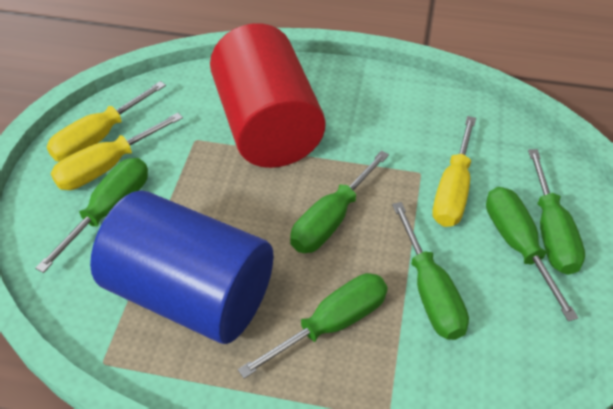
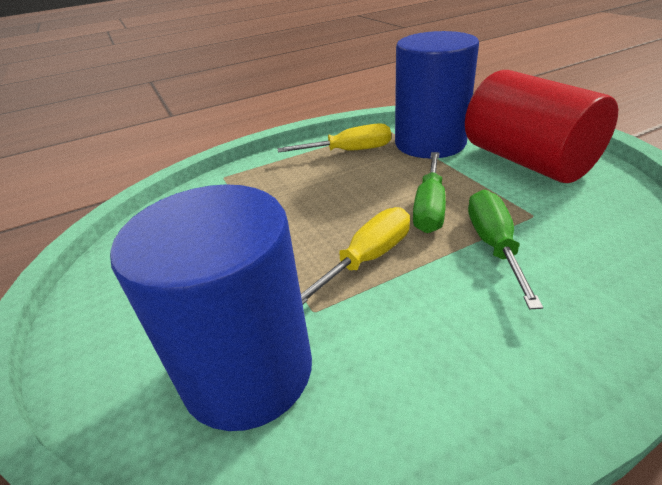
blue cylinder: [90,191,274,344] = 1 -> [110,184,312,431] [395,31,479,159] = 2
green screwdriver: [35,158,148,273] [238,273,388,379] [290,150,389,253] [392,202,469,340] [486,187,578,321] [528,149,585,275] = 6 -> [413,152,446,233] [468,190,543,309] = 2
yellow screwdriver: [47,81,166,162] [51,113,183,190] [433,116,476,227] = 3 -> [278,123,391,152] [301,207,410,304] = 2

